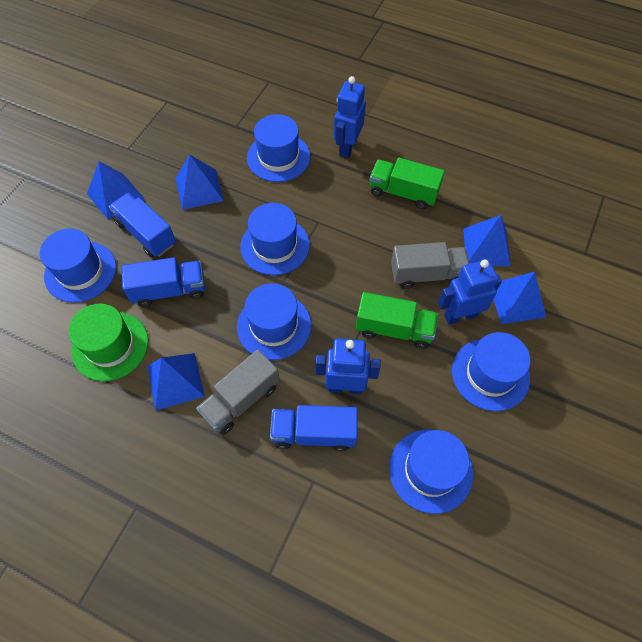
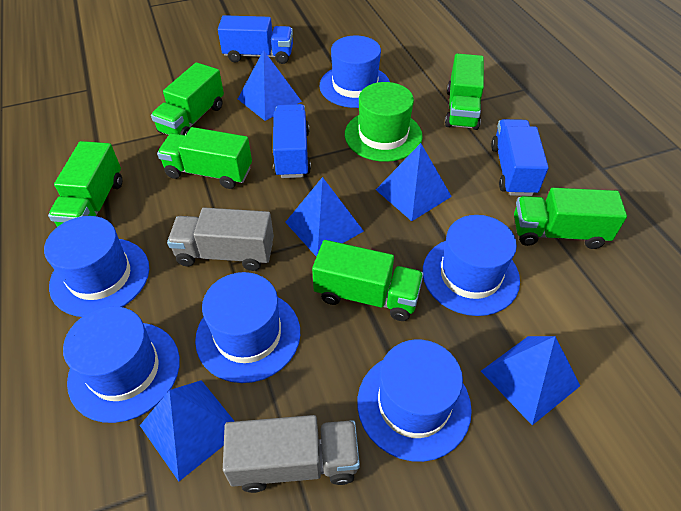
blue robot: [316,339,381,394] [334,76,366,158] [438,259,502,325] = 3 -> none = 0
green truck: [356,292,439,349] [370,158,445,209] = 2 -> [48,141,122,228] [151,62,224,135] [157,127,252,189] [312,240,424,321] [445,54,484,130] [514,188,627,249] = 6

